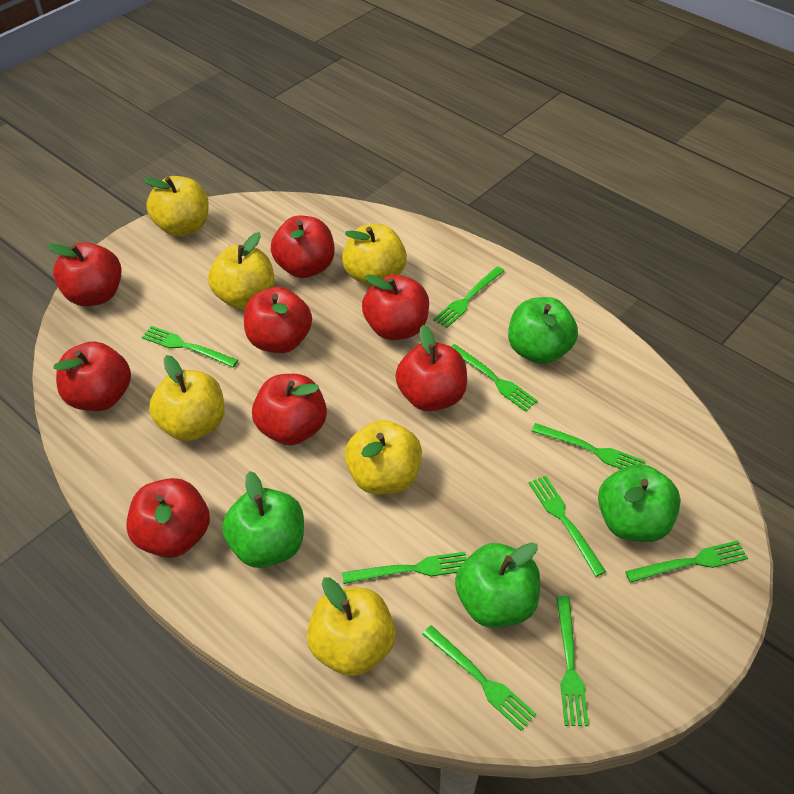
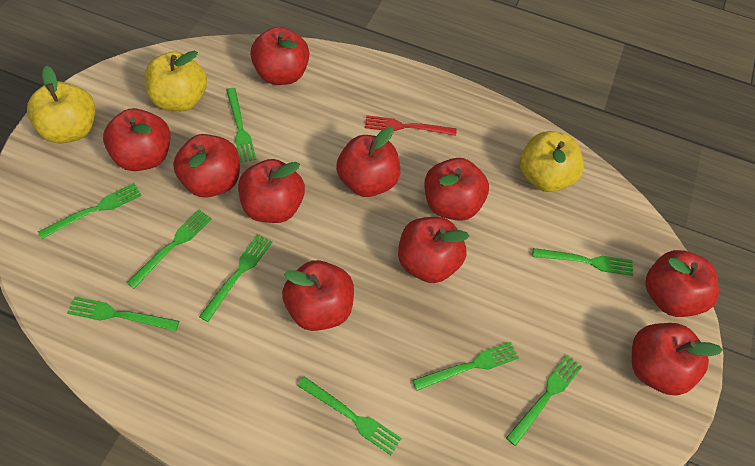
green apple: [222,471,304,568] [455,542,540,628] [508,297,578,364] [598,464,681,542] = 4 -> none = 0
red apple: [47,242,121,307] [54,341,131,411] [126,478,210,558] [244,287,312,353] [252,374,327,445] [271,216,334,278] [362,274,429,340] [395,325,467,411] = 8 -> [103,108,171,171] [173,134,240,198] [238,159,305,223] [250,27,309,85] [282,260,354,331] [336,127,400,197] [398,217,469,283] [424,158,489,221] [632,323,723,395] [645,250,719,317] = 10
red fork: none = 0 -> [365,115,457,136] = 1
yellow apple: [143,176,209,237] [149,355,225,441] [208,232,274,309] [307,577,396,676] [342,224,407,287] [345,420,422,494] = 6 -> [27,66,95,143] [144,51,207,111] [520,131,584,192] = 3

